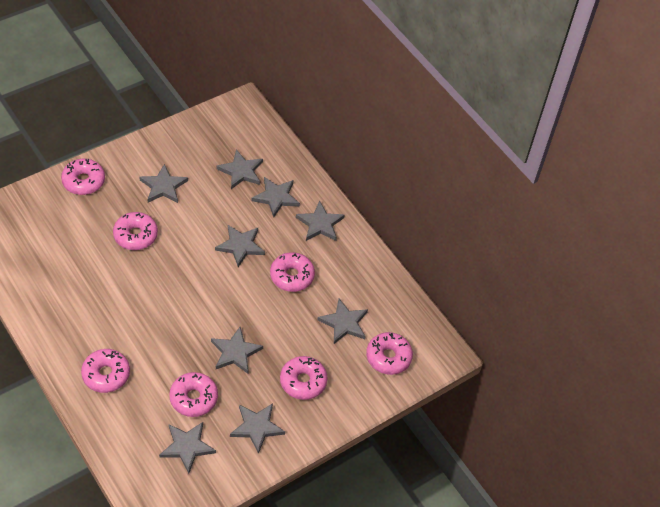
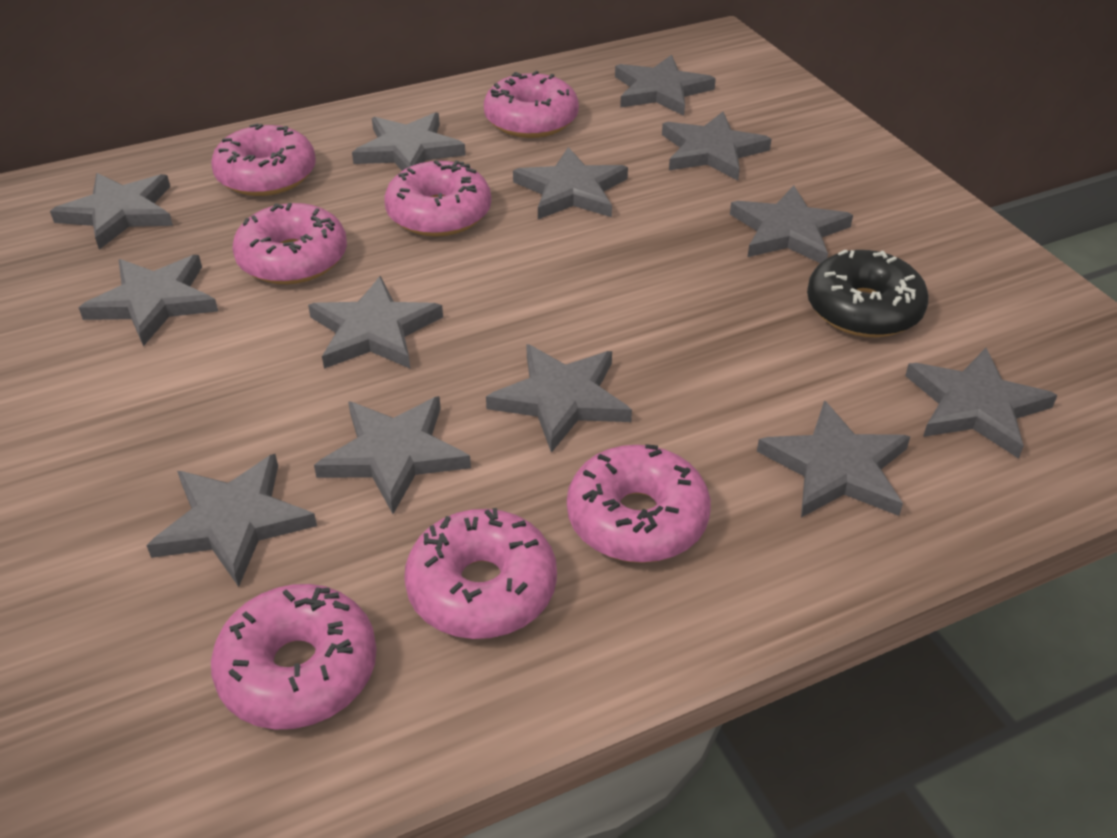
black donut: none = 0 -> [807,249,929,337] = 1
grey star: [139,164,188,203] [159,422,216,473] [211,327,263,374] [215,225,265,267] [216,150,263,189] [230,403,285,454] [252,177,300,217] [296,201,345,241] [318,299,368,344] = 9 -> [50,173,173,250] [79,255,218,346] [146,454,317,587] [308,276,443,369] [314,396,471,514] [352,112,466,171] [486,344,632,453] [513,147,628,219] [615,55,716,116] [662,112,772,181] [730,186,853,263] [757,400,910,517] [905,348,1057,459] = 13

